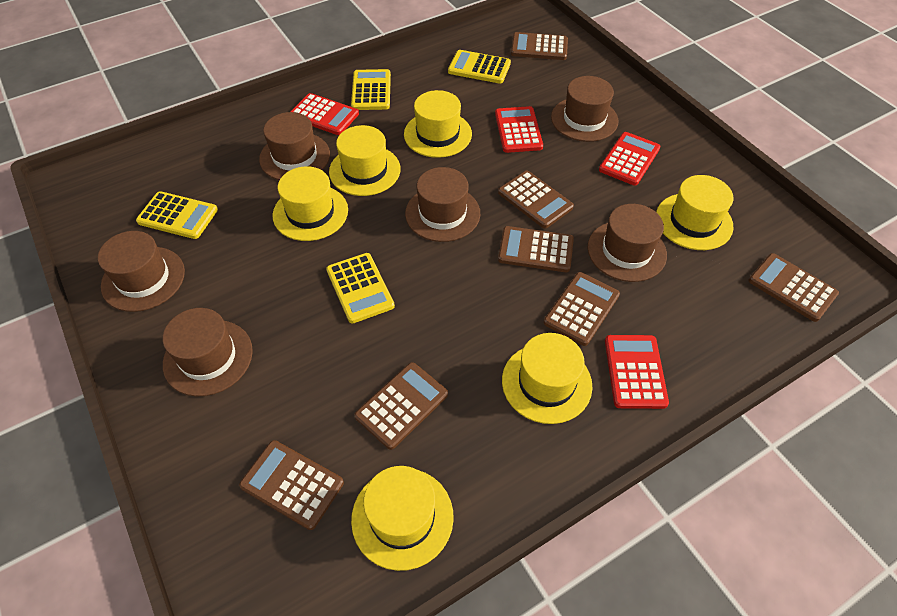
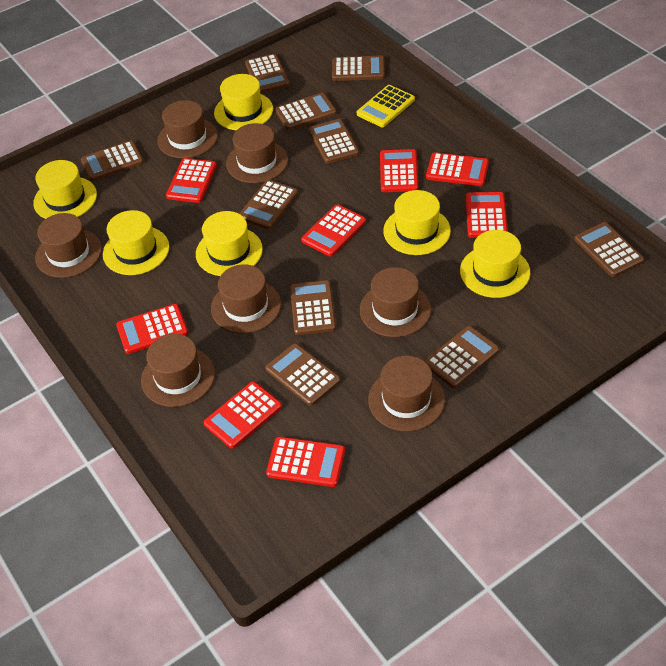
brown calculator: [239,440,344,530] [354,362,448,450] [498,171,574,228] [498,226,574,272] [511,32,568,60] [544,272,620,346] [749,253,839,322] = 7 -> [81,141,144,181] [239,180,298,229] [245,54,290,93] [266,343,341,406] [275,93,337,130] [290,280,336,335] [309,119,359,164] [332,56,385,81] [424,326,499,388] [574,222,644,277] = 10
brown hat: [98,231,185,312] [163,308,253,396] [259,112,330,180] [405,167,480,242] [551,76,618,142] [588,204,667,282] = 6 -> [35,213,102,278] [141,334,215,407] [157,100,218,158] [211,264,281,333] [226,123,288,183] [360,267,431,337] [368,356,445,431] = 7
red calculator: [291,93,359,135] [495,106,543,153] [599,132,661,186] [605,335,669,409] = 4 -> [116,304,188,354] [166,158,217,203] [204,382,282,449] [266,437,345,487] [301,204,366,257] [380,149,418,192] [426,152,489,186] [466,192,508,238] = 8
yellow calculator: [136,191,218,239] [326,253,395,323] [351,69,391,110] [448,50,511,84] = 4 -> [357,85,415,127] = 1

